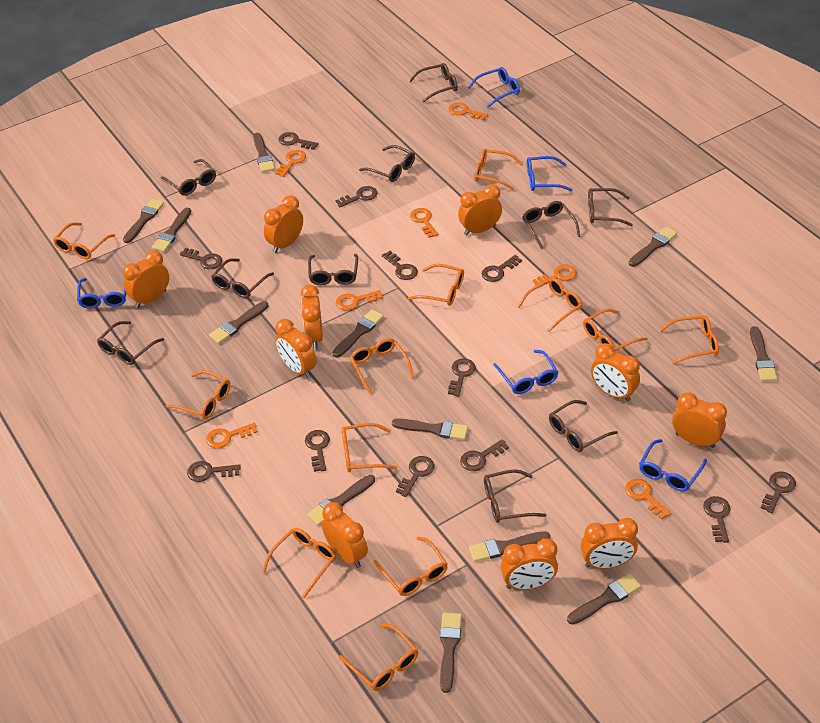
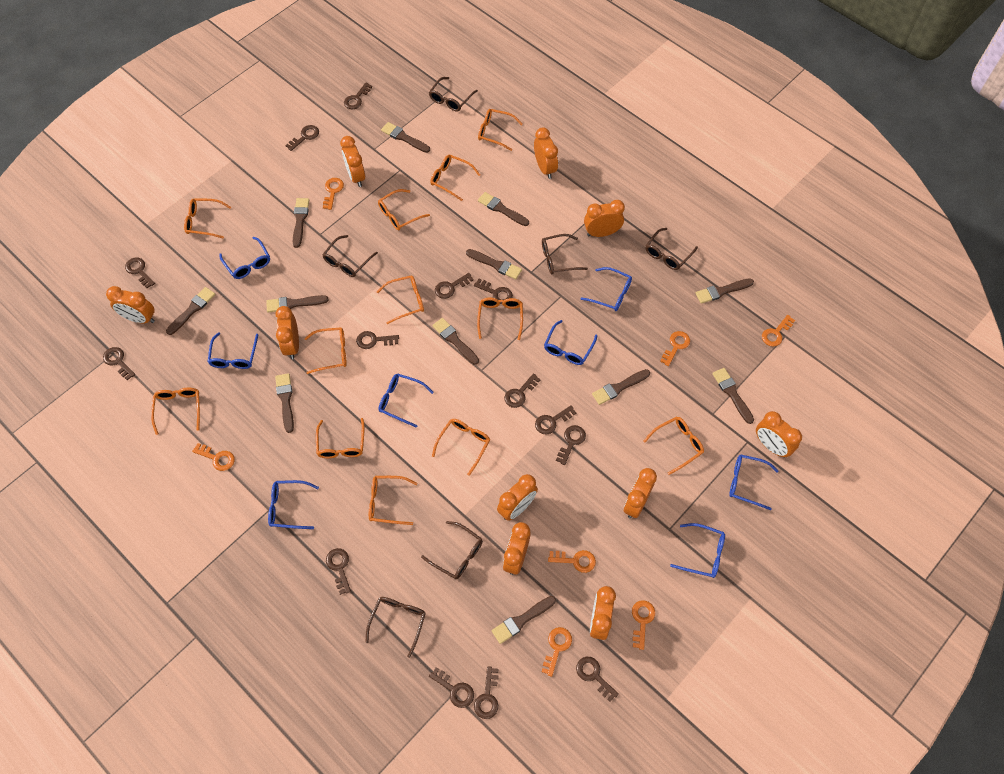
blue glasses: [77,278,126,309] [468,67,520,108] [493,350,558,394] [527,156,572,191] [639,439,707,491] = 5 -> [207,332,258,369] [219,237,270,279] [268,480,319,529] [378,373,434,428] [544,320,598,365] [580,267,632,311] [670,523,725,578] [729,454,778,510] = 8
brown glasses: [97,321,164,365] [161,159,216,196] [211,258,274,298] [308,254,358,285] [359,145,415,182] [409,63,458,102] [484,469,546,523] [522,201,581,249] [549,400,618,452] [588,188,633,226] = 10 -> [322,235,378,277] [365,597,426,658] [421,521,483,579] [429,77,478,112] [542,234,588,274] [646,228,698,270] = 6
brown key: [180,248,222,269] [187,461,241,482] [279,132,319,150] [305,430,330,472] [335,186,378,207] [382,251,418,280] [396,456,435,497] [448,358,476,397] [460,439,509,471] [482,255,522,282] [703,496,731,543] [761,471,796,513] = 12 -> [103,347,136,380] [125,257,155,288] [285,125,319,151] [326,548,351,595] [344,82,372,109] [356,331,399,349] [429,667,474,708] [435,273,474,299] [474,279,513,304] [474,666,499,719] [504,374,541,408] [535,405,576,434] [556,425,586,465] [576,657,619,702] = 14

